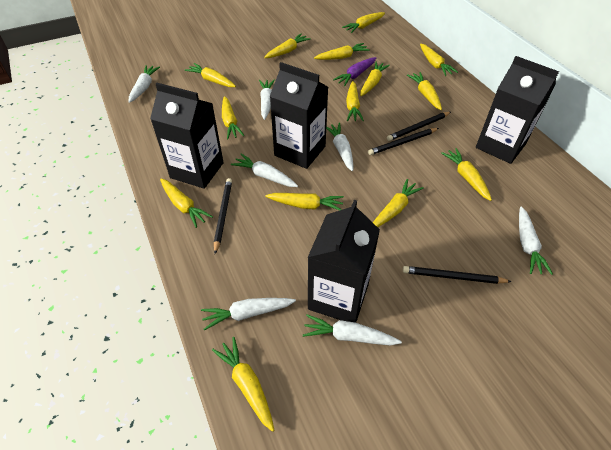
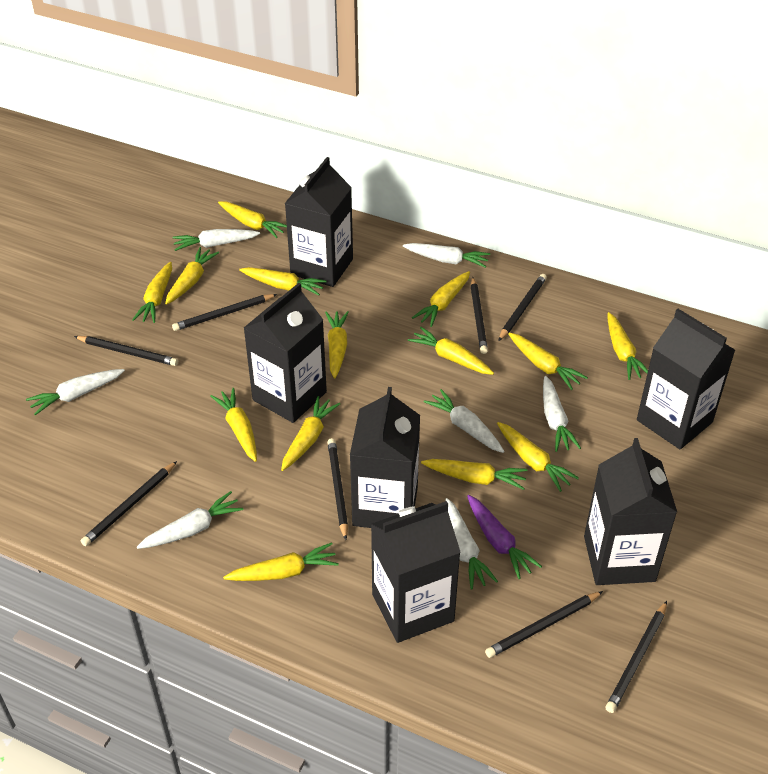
black carton: [150,83,224,189] [270,62,328,169] [308,200,380,323] [476,56,559,164] = 4 -> [244,283,327,423] [285,157,353,287] [350,387,420,528] [371,501,461,643] [584,438,677,585] [637,309,735,449] = 6
black pencil: [214,178,232,254] [368,128,439,155] [387,112,451,141] [403,266,512,284] = 4 -> [74,336,178,366] [81,461,177,546] [172,294,277,331] [327,438,348,540] [471,277,488,354] [485,591,603,658] [498,274,547,341] [605,601,667,713] = 8

